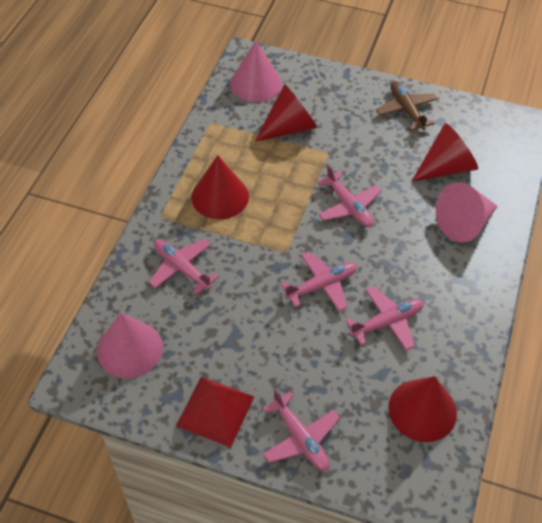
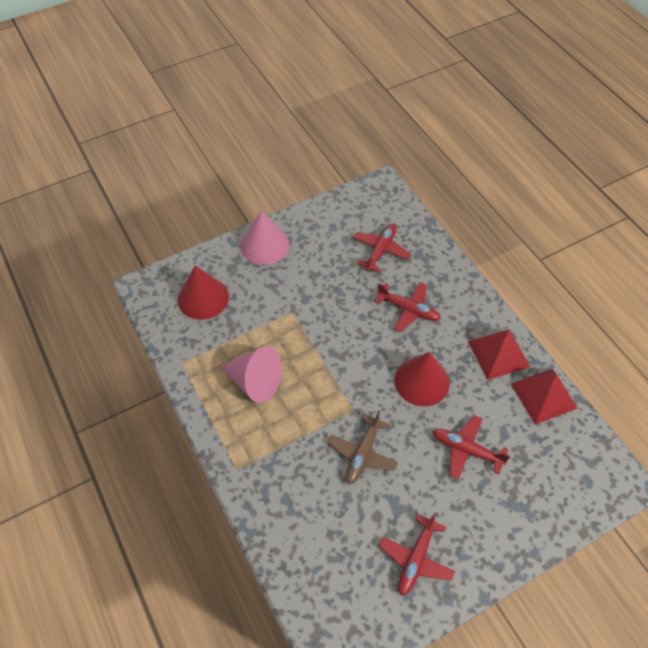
pink cone: [97,313,163,378] [230,41,282,102] [436,182,498,243] = 3 -> [220,347,282,403] [241,211,289,265] = 2
pink plane: [149,239,219,295] [262,389,340,471] [281,252,357,311] [317,165,382,227] [345,286,424,351] = 5 -> none = 0
red cone: [191,155,249,219] [255,84,317,142] [388,376,457,442] [411,123,478,182] = 4 -> [178,265,229,320] [395,352,450,406] = 2
red plane: none = 0 -> [353,224,411,273] [375,282,441,332] [379,512,455,596] [433,415,510,479] = 4
red pyramid: [176,377,254,448] = 1 -> [468,329,530,380] [511,369,577,425] = 2

